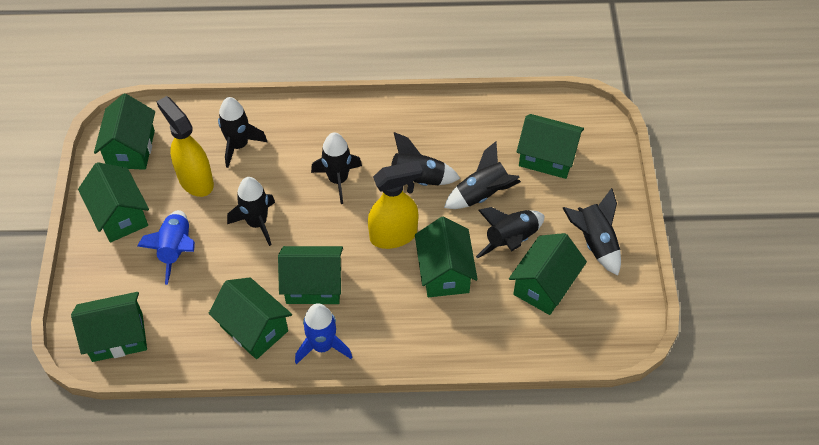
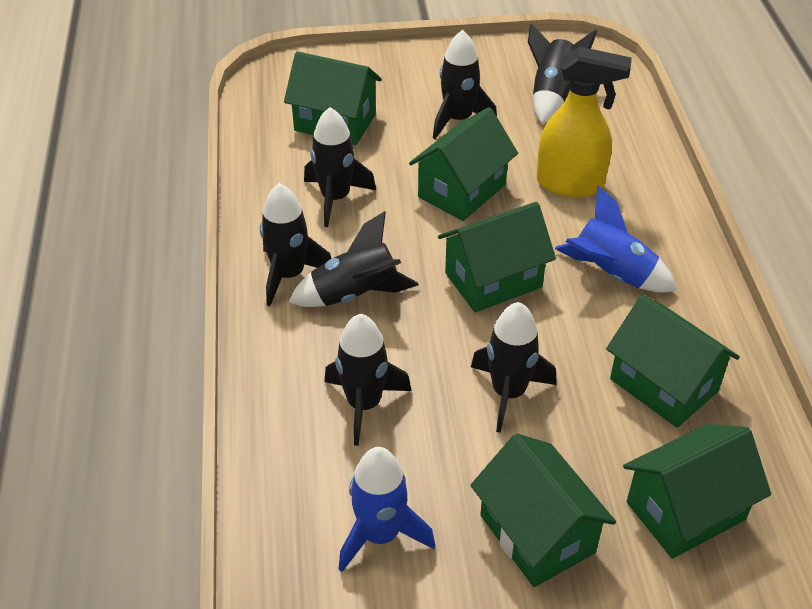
green house: [71,292,147,362] [78,162,149,243] [94,94,155,170] [209,278,292,359] [278,246,343,304] [415,217,478,297] [509,233,587,315] [517,114,584,179] = 8 -> [284,51,382,145] [409,107,518,221] [438,202,556,312] [471,434,616,587] [606,295,740,428] [623,424,771,559] = 6
yellow spray bottle: [157,96,214,197] [368,161,423,249] = 2 -> [537,46,632,197] = 1

